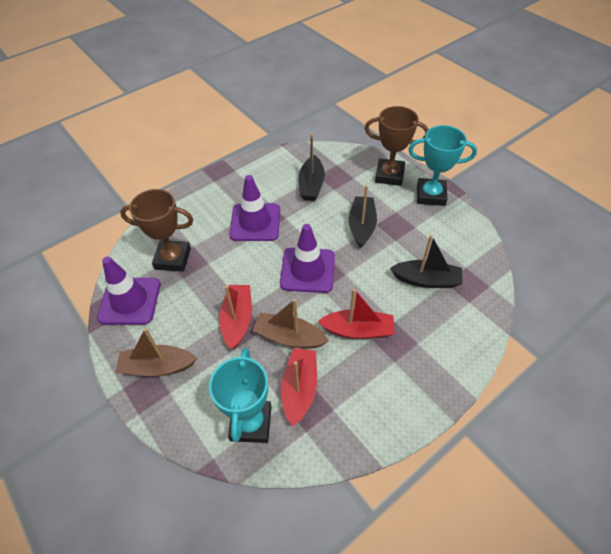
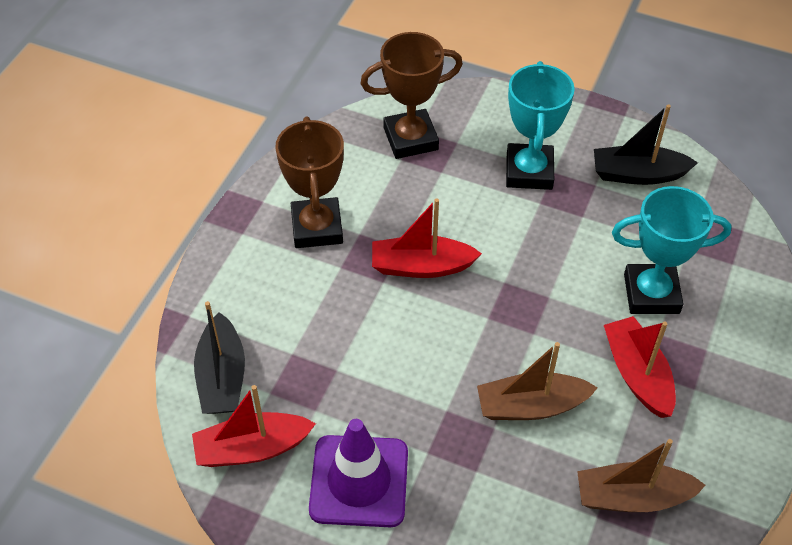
black boat: [298,133,325,201] [349,185,377,248] [390,235,463,288] = 3 -> [194,301,245,414] [594,104,698,185] = 2
purple traffic cone: [97,257,160,325] [229,175,280,241] [280,224,335,293] = 3 -> [309,419,408,527] = 1

